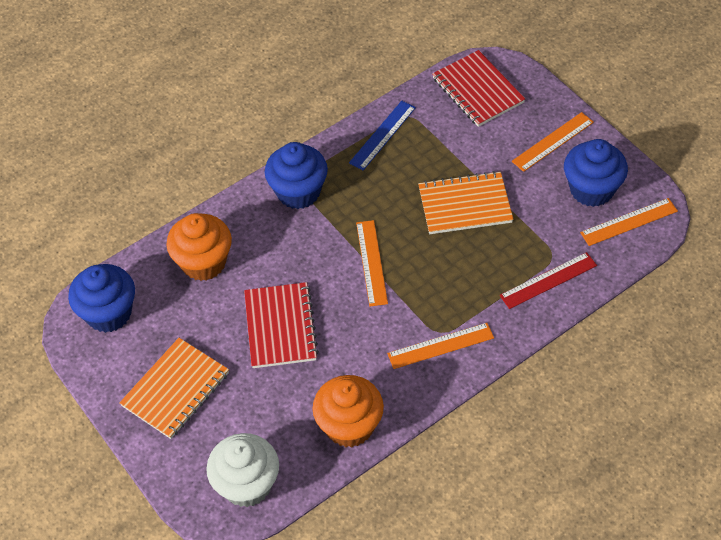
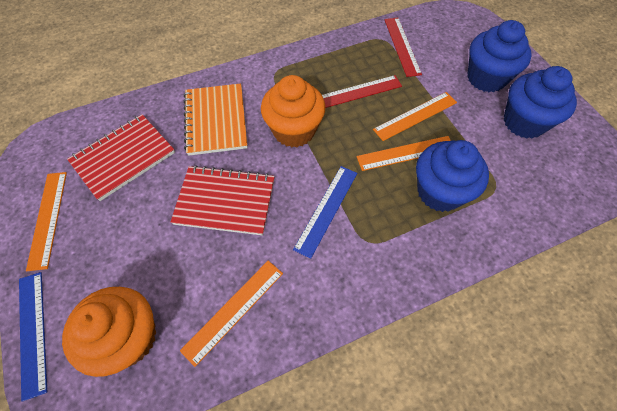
blue ruler: [349,101,416,170] = 1 -> [19,272,47,402] [293,166,357,259] = 2
orange notebook: [119,338,229,439] [418,171,514,234] = 2 -> [184,84,248,156] = 1
red ruler: [499,252,597,309] = 1 -> [322,75,402,108] [384,18,422,77] = 2
white cupcake: [206,433,279,507] = 1 -> none = 0

